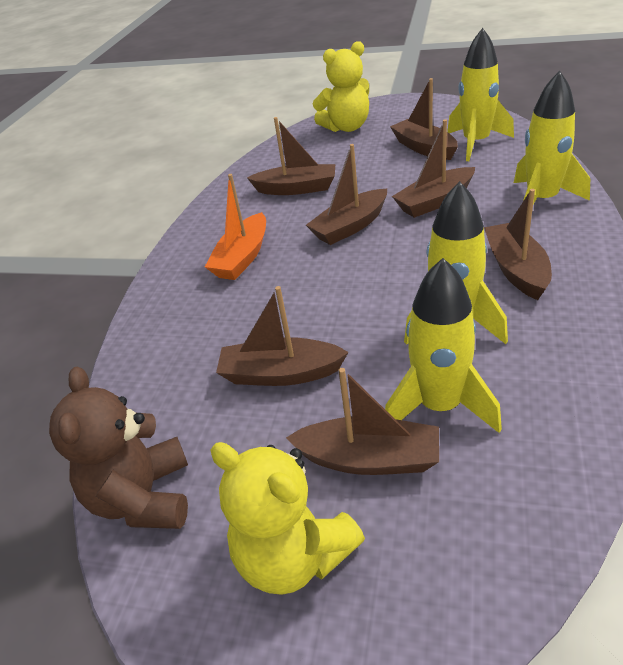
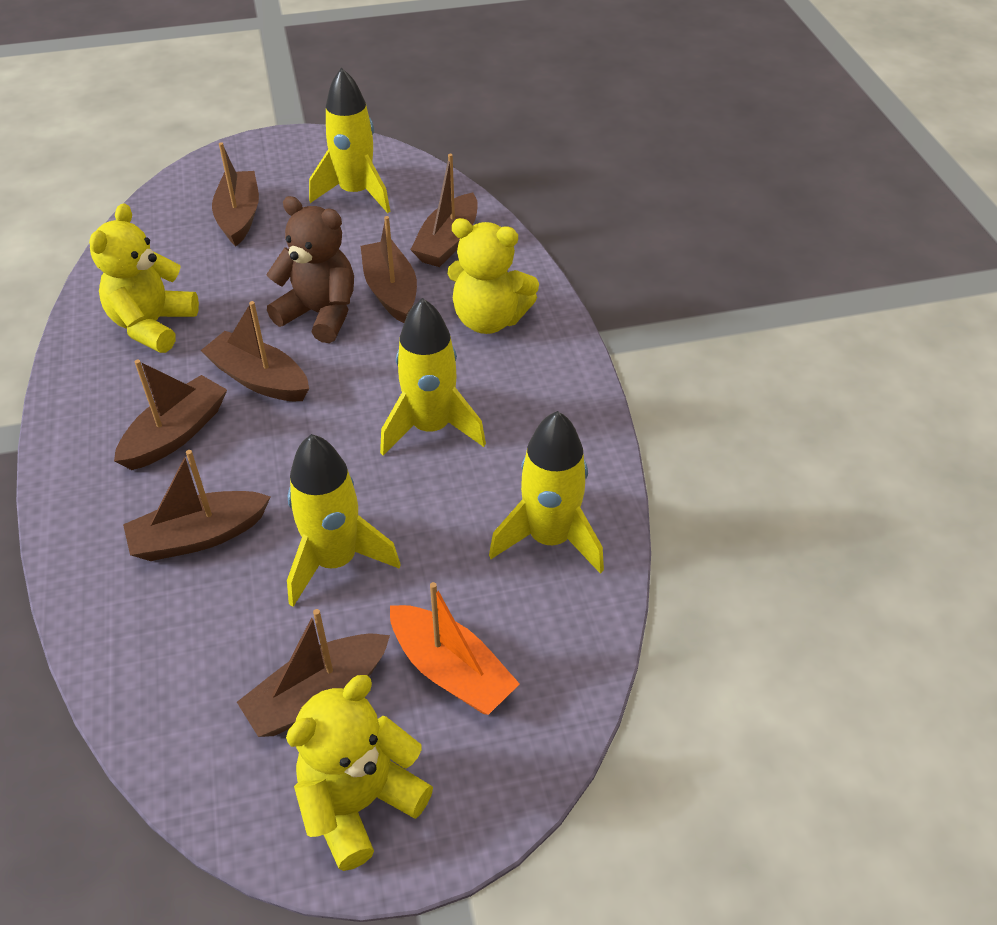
yellow teddy bear: [210,442,365,595] [313,41,369,132] = 2 -> [89,203,199,353] [286,675,433,871] [447,218,539,334] = 3

